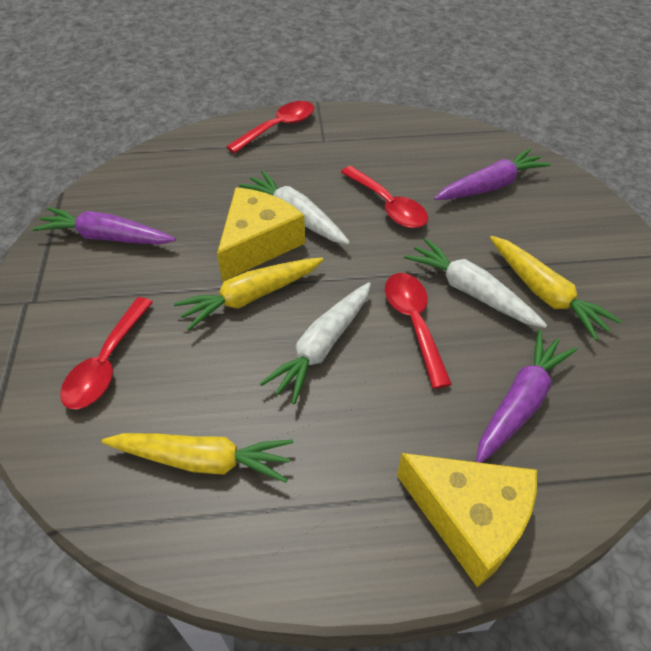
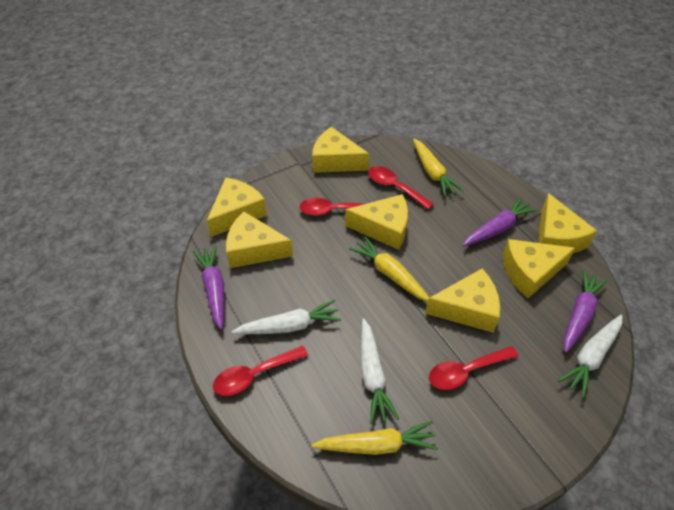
yellow cheese: [217,188,305,282] [397,453,537,587] = 2 -> [207,177,267,237] [226,211,293,268] [312,127,369,173] [345,194,408,250] [425,269,500,333] [502,239,575,298] [538,193,597,253] = 7

